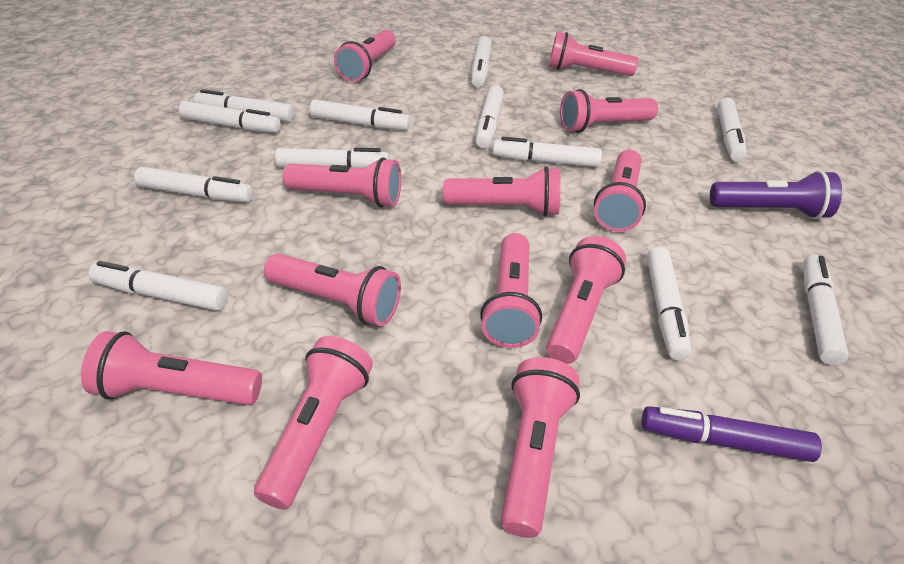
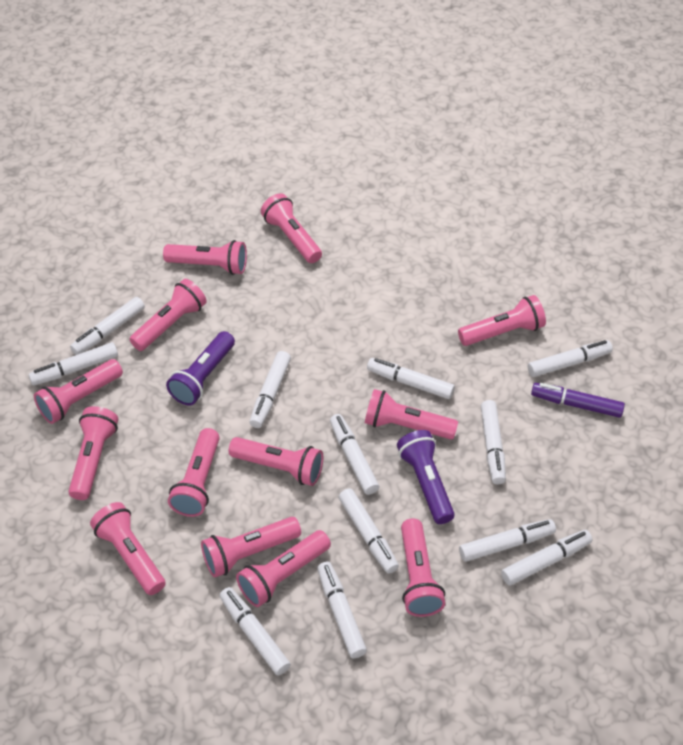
pink flashlight: [81,331,262,405] [254,336,373,509] [264,254,401,326] [283,157,401,207] [334,30,396,82] [443,166,561,217] [480,233,542,348] [501,357,580,538] [546,236,626,364] [549,32,638,76] [560,89,658,133] [594,150,646,232] = 12 -> [34,359,123,424] [68,406,118,500] [90,502,166,595] [129,279,207,351] [163,240,247,275] [168,428,220,517] [201,517,301,578] [229,437,323,486] [236,530,331,607] [261,193,322,263] [365,389,458,439] [401,518,445,617] [458,295,546,346] = 13
purple flashlight: [710,170,842,219] = 1 -> [166,331,235,406] [397,430,455,524] = 2

